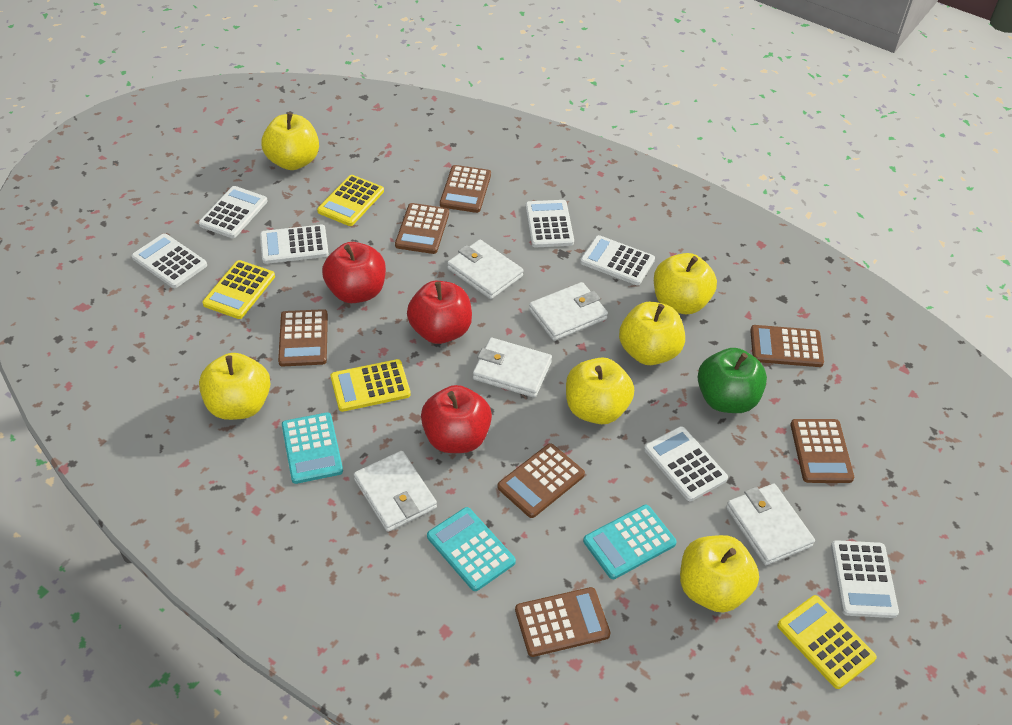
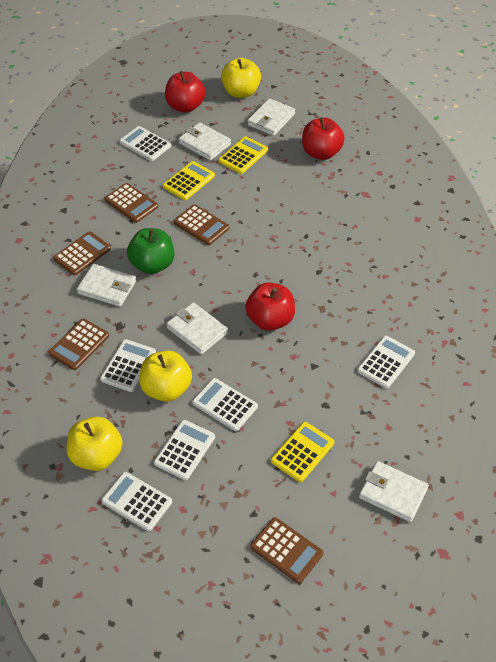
brown calculator: [278,309,328,366] [395,203,449,254] [440,165,491,213] [497,443,585,518] [515,587,611,657] [750,325,824,367] [790,419,854,483] = 7 -> [48,319,109,370] [53,231,111,275] [104,183,158,223] [174,204,229,245] [250,517,323,583] = 5
turquoise calculator: [282,412,343,484] [427,507,516,591] [583,505,677,579] = 3 -> none = 0
white calculator: [131,233,207,288] [199,186,268,238] [260,225,329,264] [525,200,574,247] [580,235,655,285] [644,426,728,501] [831,540,899,618] = 7 -> [100,339,156,392] [101,472,172,531] [120,126,171,161] [154,420,215,480] [192,378,258,431] [357,336,415,389] = 6
yellow apple: [199,353,270,420] [261,113,319,170] [566,357,634,424] [619,301,685,365] [654,253,717,314] [680,535,759,613] = 6 -> [67,417,123,471] [139,350,192,402] [221,58,261,98] = 3
yellow calculator: [202,260,275,319] [317,175,384,226] [331,359,411,412] [777,595,877,689] = 4 -> [163,161,215,200] [219,136,268,174] [271,422,335,482] = 3

